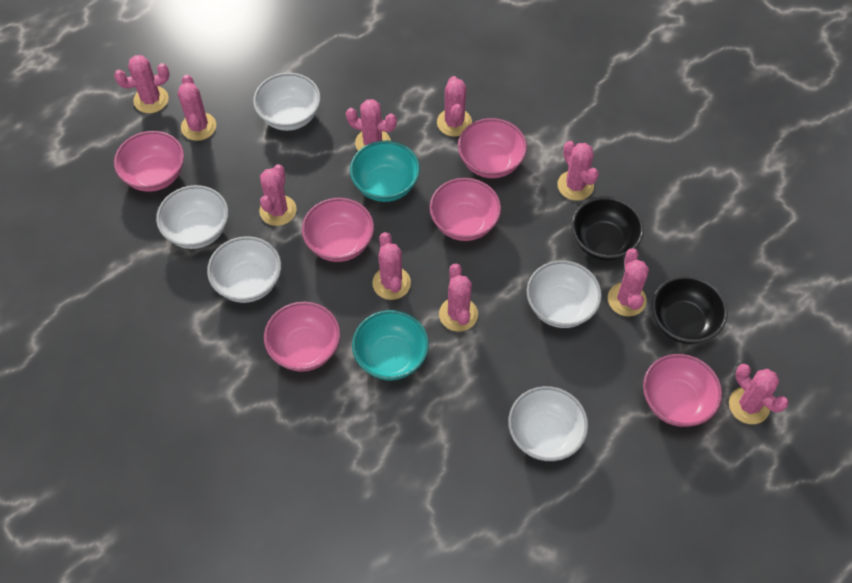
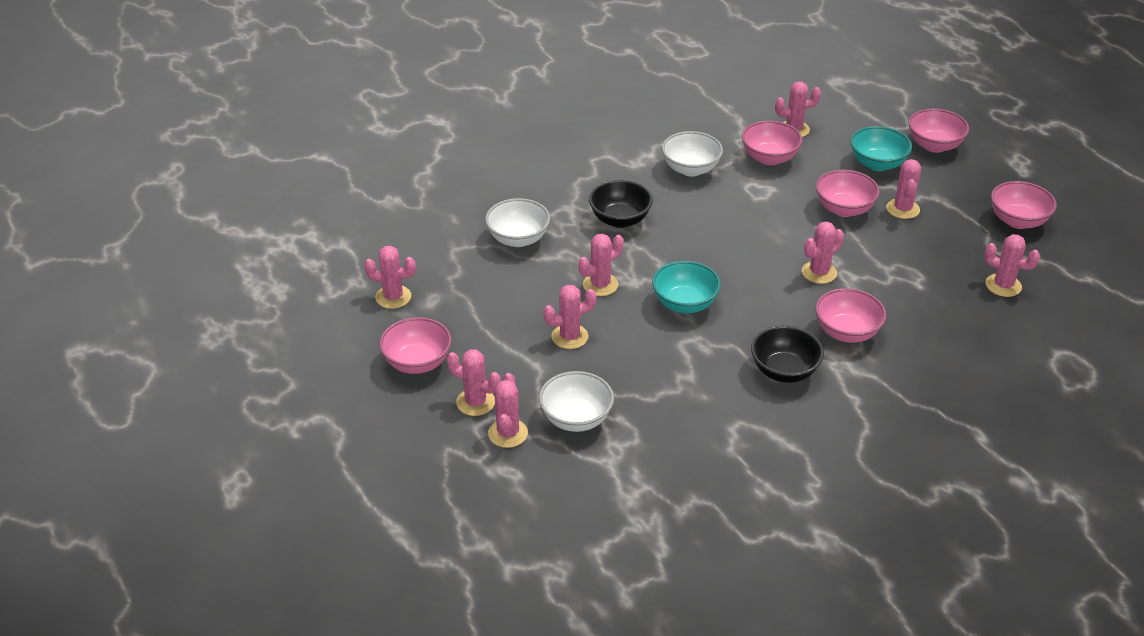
pink cactus: [114,55,170,113] [178,75,216,141] [259,164,297,226] [346,99,397,151] [372,232,411,300] [437,76,472,137] [439,264,478,332] [557,141,599,201] [608,248,649,317] [729,364,789,424] = 10 -> [364,246,416,309] [447,349,501,416] [488,373,528,448] [543,285,597,349] [578,234,624,296] [775,81,821,137] [802,221,844,284] [886,159,921,219] [984,234,1040,297] = 9
white bowl: [156,185,229,249] [207,236,281,303] [253,73,321,131] [508,386,588,461] [527,260,602,328] = 5 -> [485,198,550,247] [539,371,614,432] [662,131,723,177] = 3

